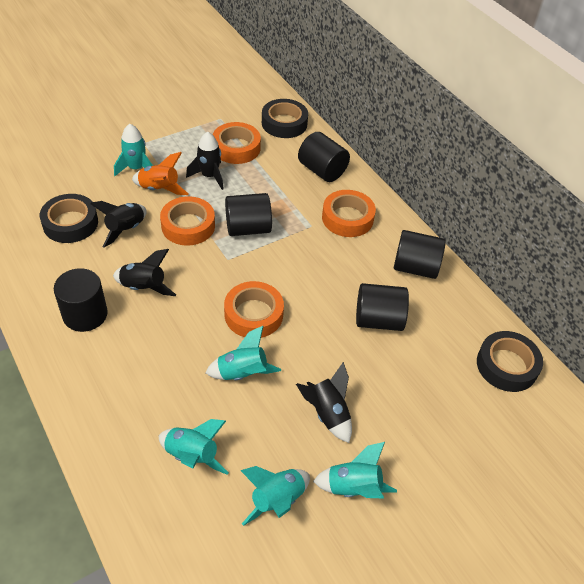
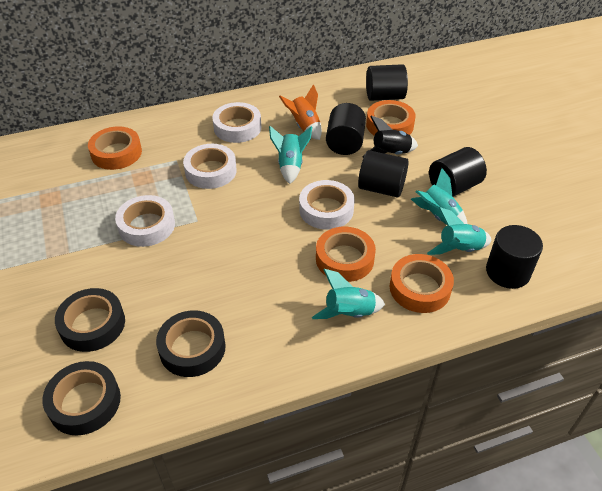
black rocket: [90,201,147,248] [113,249,176,296] [186,132,224,190] [296,362,352,443] = 4 -> [362,116,418,158] = 1
turquoise rocket: [114,124,153,176] [159,419,229,475] [206,326,281,380] [240,466,310,526] [313,442,397,499] = 5 -> [269,126,312,184] [312,269,385,319] [411,168,467,225] [427,207,492,255] = 4
white tape: none = 0 -> [115,195,175,247] [183,144,237,189] [212,102,261,143] [299,180,355,230] = 4

